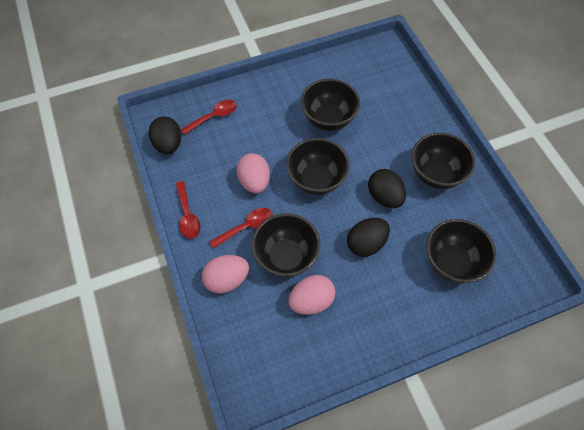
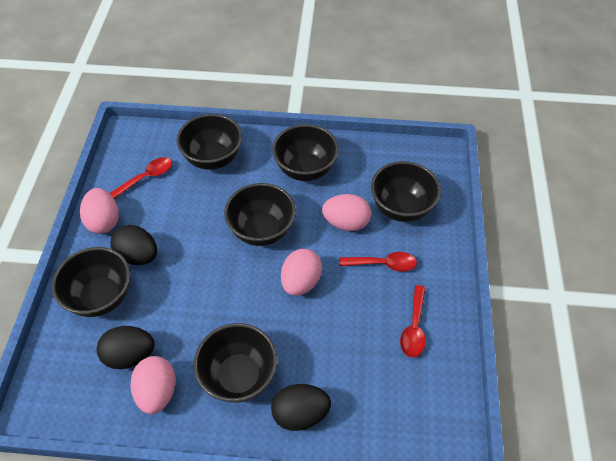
black bowl: [252,213,321,277] [286,138,350,195] [301,79,360,131] [412,133,475,189] [426,219,496,283] = 5 -> [52,247,130,317] [176,114,242,170] [194,323,277,403] [224,183,296,246] [272,124,339,181] [371,161,441,222] = 6
pink egg: [202,255,249,294] [236,153,270,193] [288,275,335,315] = 3 -> [80,188,119,234] [130,356,176,414] [281,249,322,296] [322,194,371,231] = 4

